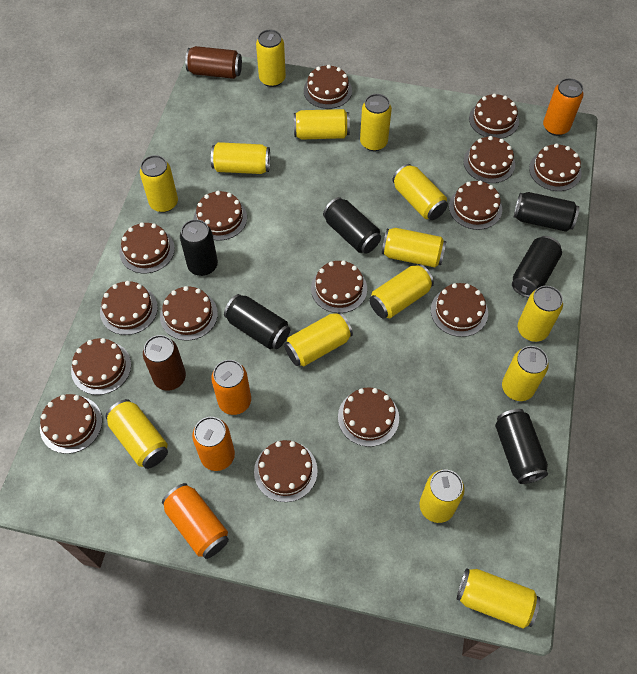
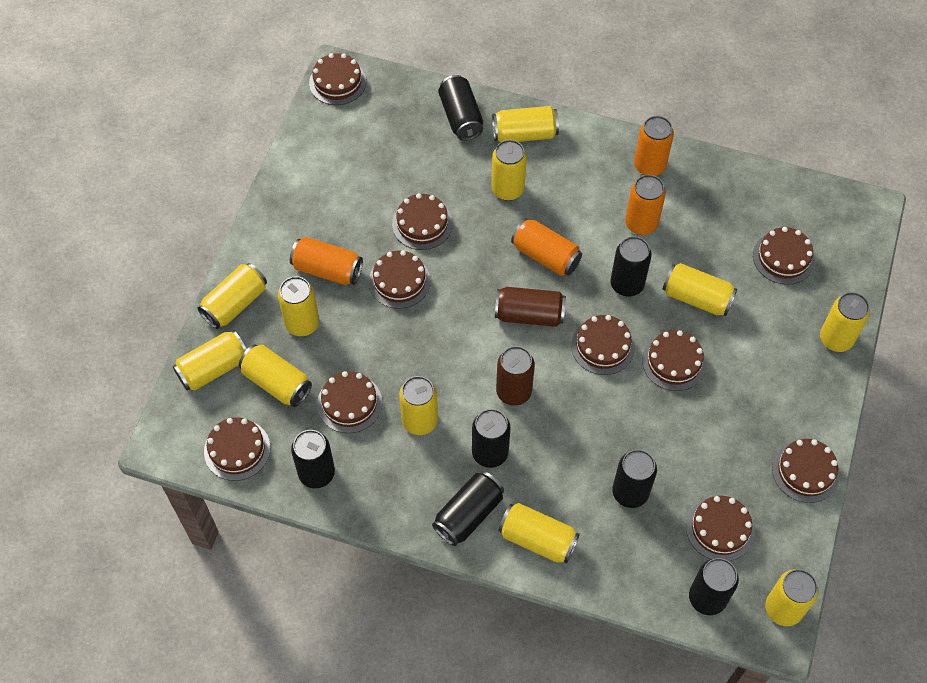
black can: [180,219,218,276] [224,294,290,349] [323,197,381,254] [495,409,548,484] [512,236,562,298] [514,192,579,232] = 6 -> [291,430,335,489] [432,471,504,546] [438,75,483,141] [472,409,511,468] [610,236,652,296] [612,449,657,508] [689,558,739,615] = 7
brown cake: [40,394,102,454] [71,338,131,395] [100,281,158,335] [119,222,175,273] [160,286,218,341] [194,191,247,241] [254,440,318,502] [304,65,352,109] [311,260,367,313] [338,388,399,447] [431,283,488,337] [449,180,502,230] [463,136,515,183] [469,93,519,139] [529,144,582,191] = 15 -> [204,417,271,481] [309,53,366,105] [317,371,382,433] [369,250,431,309] [392,193,453,250] [571,315,635,375] [642,330,706,391] [686,496,755,561] [753,227,815,285] [772,439,840,503] = 10
yellow can: [105,399,168,469] [140,155,178,212] [211,142,270,174] [256,30,286,87] [284,312,353,366] [294,109,350,140] [360,94,392,151] [369,264,434,318] [382,228,446,267] [392,164,448,220] [419,470,465,523] [457,568,540,628] [502,346,549,401] [518,286,563,342] = 14 -> [173,330,247,391] [198,263,267,329] [239,345,312,407] [278,276,319,336] [399,376,438,435] [491,140,527,201] [492,106,559,142] [498,503,580,564] [663,263,737,316] [765,569,819,626] [820,292,870,352] = 11

